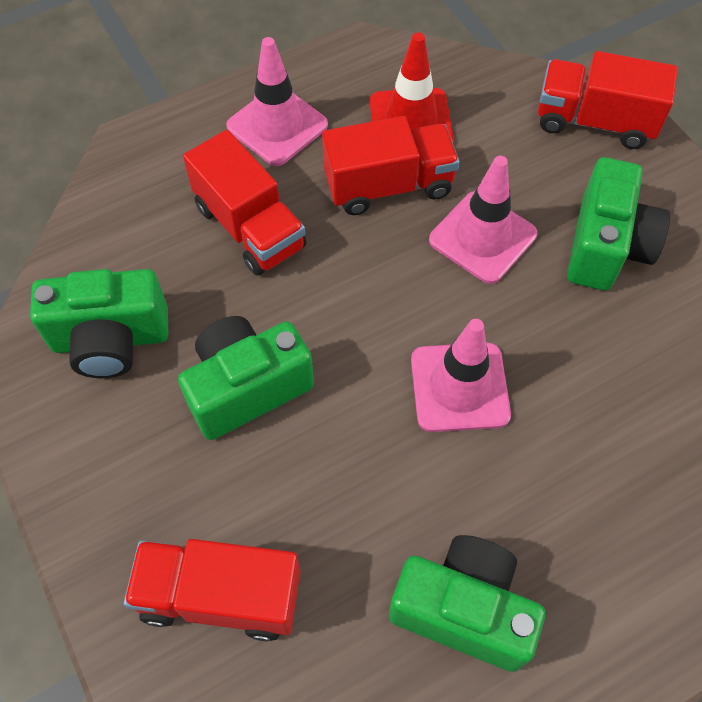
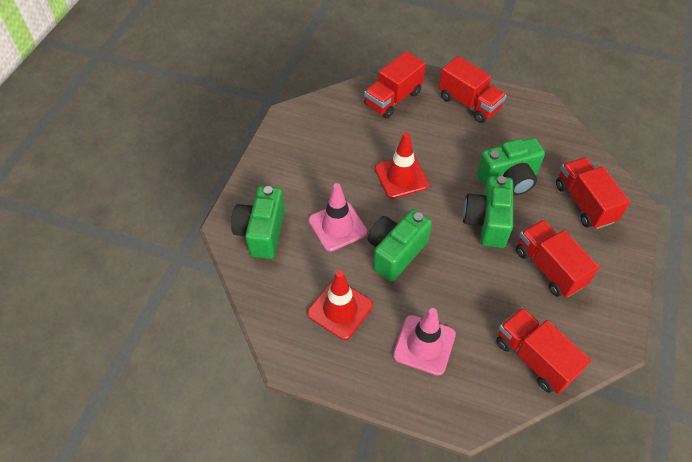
pink traffic cone: [226,37,328,166] [411,319,511,432] [429,156,537,284] = 3 -> [308,183,367,252] [393,308,456,376] = 2
red traffic cone: [370,32,454,142] = 1 -> [307,270,373,340] [375,132,429,199] = 2
red truck: [124,539,300,641] [183,130,306,276] [322,116,460,215] [538,51,678,149] = 4 -> [364,51,426,119] [439,56,507,123] [496,307,591,394] [516,220,599,298] [556,157,630,229] = 5

